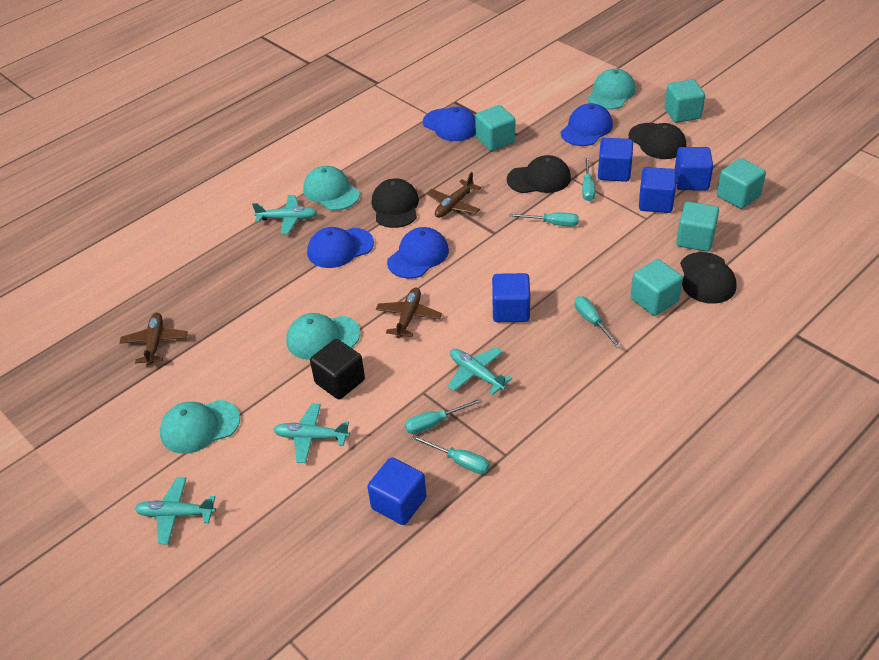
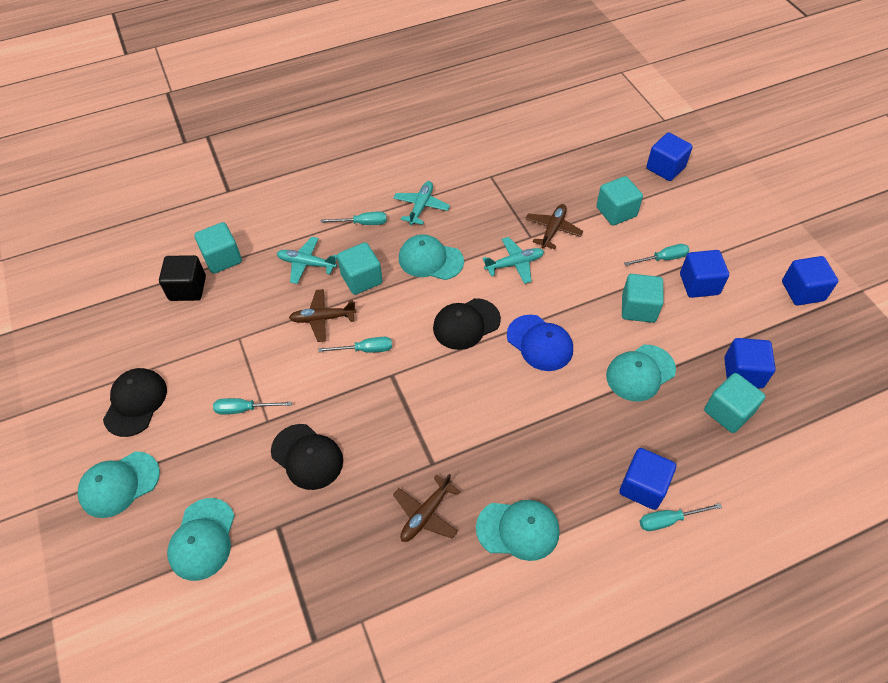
black cap: [371,178,419,228] [507,155,571,193] [628,123,686,159] [680,252,737,304] = 4 -> [103,368,167,437] [271,424,343,490] [433,298,501,350] = 3
blue cap: [307,227,374,268] [387,227,449,279] [423,107,476,141] [561,103,613,146] = 4 -> [507,315,573,371] = 1
turquoise cap: [160,400,240,454] [286,313,360,360] [303,166,360,211] [588,69,636,110] = 4 -> [78,451,160,518] [167,498,235,581] [399,234,464,280] [476,500,560,561] [606,345,676,401] = 5
turquoise plane: [135,477,216,544] [252,195,317,234] [273,403,350,463] [448,347,512,395] = 4 -> [277,237,337,284] [393,181,450,225] [482,237,544,284] = 3

